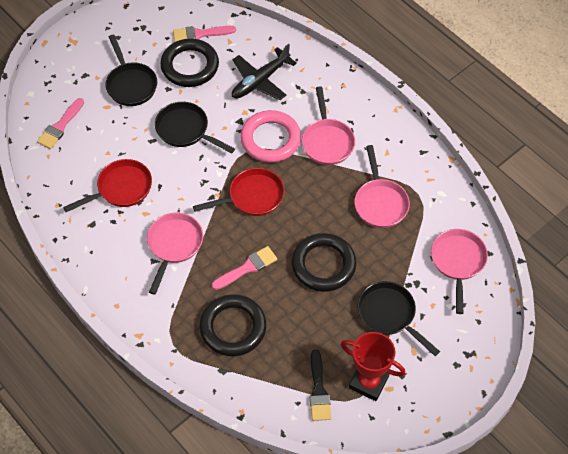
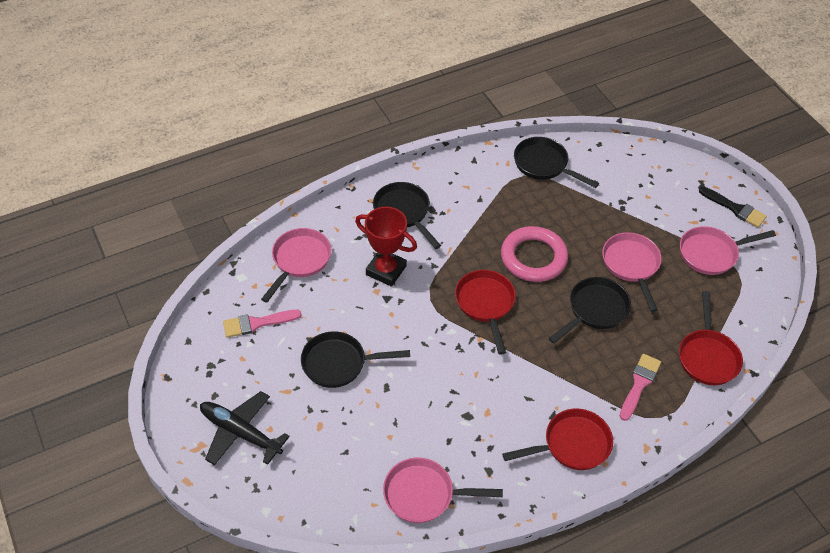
black pan: [105,35,157,106] [155,102,235,154] [357,281,440,356] = 3 -> [301,331,410,388] [373,182,441,249] [514,137,599,188] [549,277,631,344] = 4
black ring: [160,38,219,87] [199,294,267,356] [291,233,357,292] = 3 -> none = 0
pink brush: [37,98,84,149] [173,26,236,42] [212,246,277,290] = 3 -> [223,310,302,338] [620,354,661,421] = 2
red pan: [63,159,152,212] [193,168,285,216] = 2 -> [455,270,516,355] [502,408,613,470] [679,291,743,385] = 3

